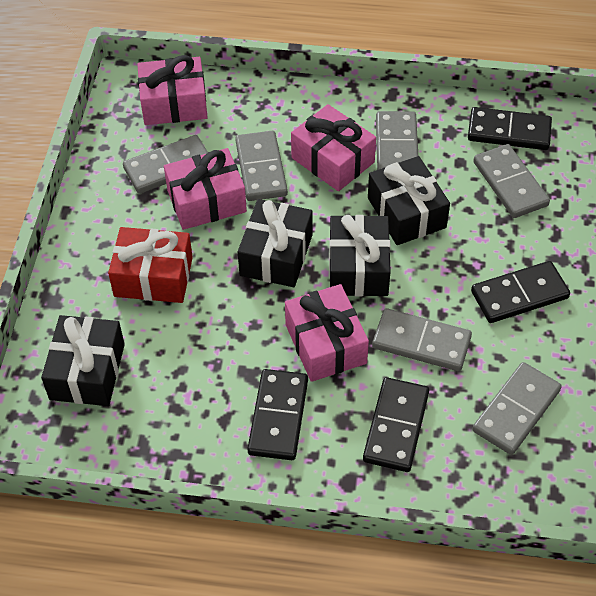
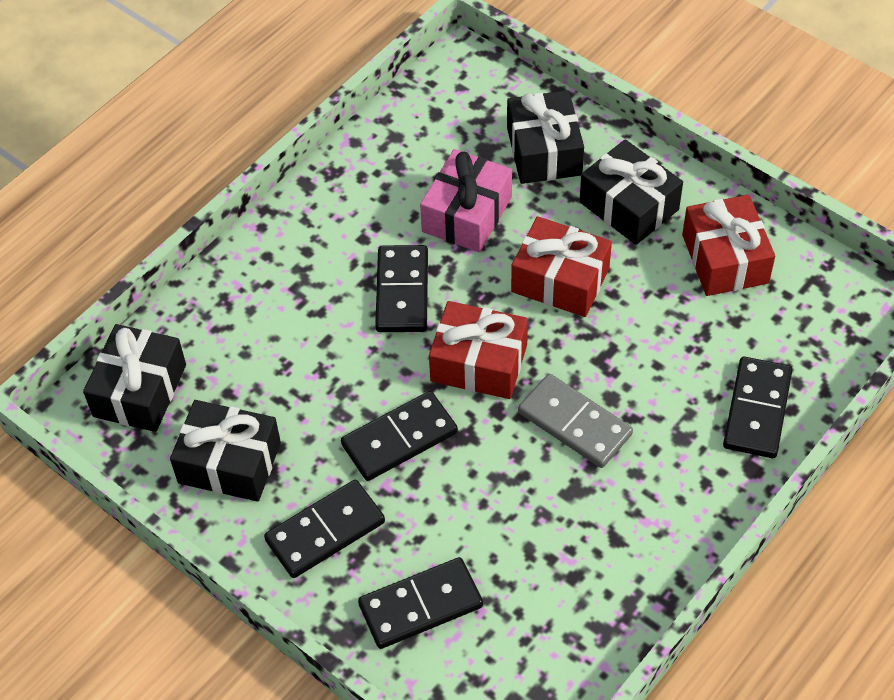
black domino: [247,369,308,460] [363,377,429,472] [468,107,552,150] [471,261,570,323] = 4 -> [264,480,385,578] [341,391,458,481] [358,557,483,649] [375,245,428,332] [723,357,792,458] = 5
grey domino: [123,135,208,194] [235,131,288,201] [372,308,472,371] [376,111,418,170] [472,362,562,455] [473,144,550,218] = 6 -> [518,374,633,468] = 1
pink gift: [137,55,208,125] [164,148,247,230] [285,284,369,382] [291,104,376,191] = 4 -> [420,149,512,252] = 1
red gift: [108,227,193,303] = 1 -> [429,301,528,399] [511,216,612,317] [682,195,775,296] = 3

